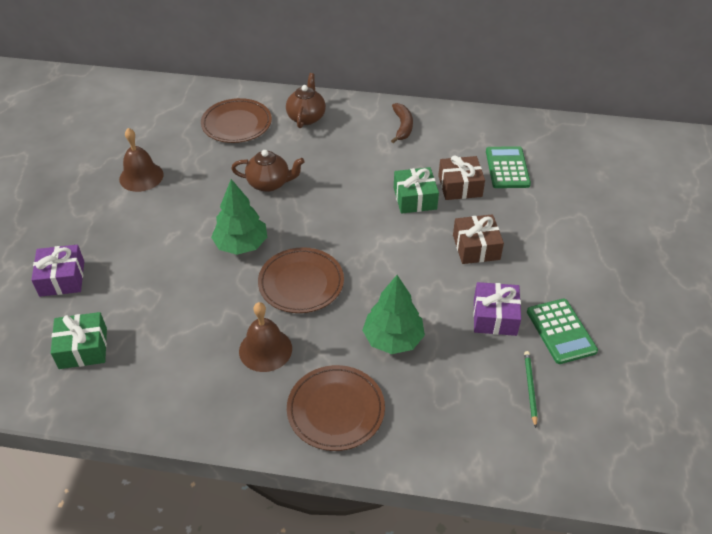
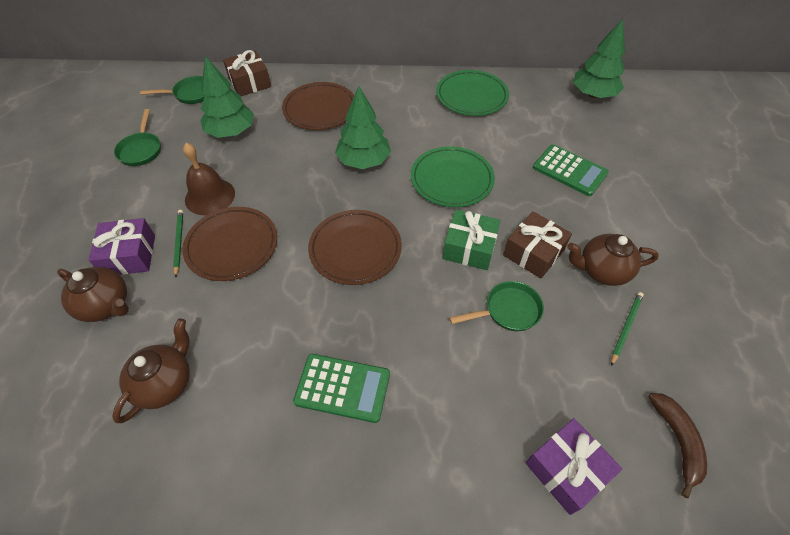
brown bell: [119,128,164,192] [239,302,292,372] = 2 -> [183,143,235,215] = 1
brown teapot: [231,150,305,192] [286,73,326,128] = 2 -> [57,267,129,322] [112,318,190,423] [567,234,659,286] = 3
green gift: [51,312,107,369] [394,167,439,214] = 2 -> [442,209,501,270] = 1
green pan: none = 0 -> [114,109,161,166] [140,76,205,104] [449,281,544,331] = 3
green pencil: [524,351,538,428] = 1 -> [173,210,183,278] [611,292,644,366] = 2
green plate: none = 0 -> [411,146,495,207] [436,70,509,116] = 2
green tree: [211,179,267,255] [362,275,425,354] = 2 -> [200,56,254,138] [335,86,391,169] [573,19,625,98] = 3

